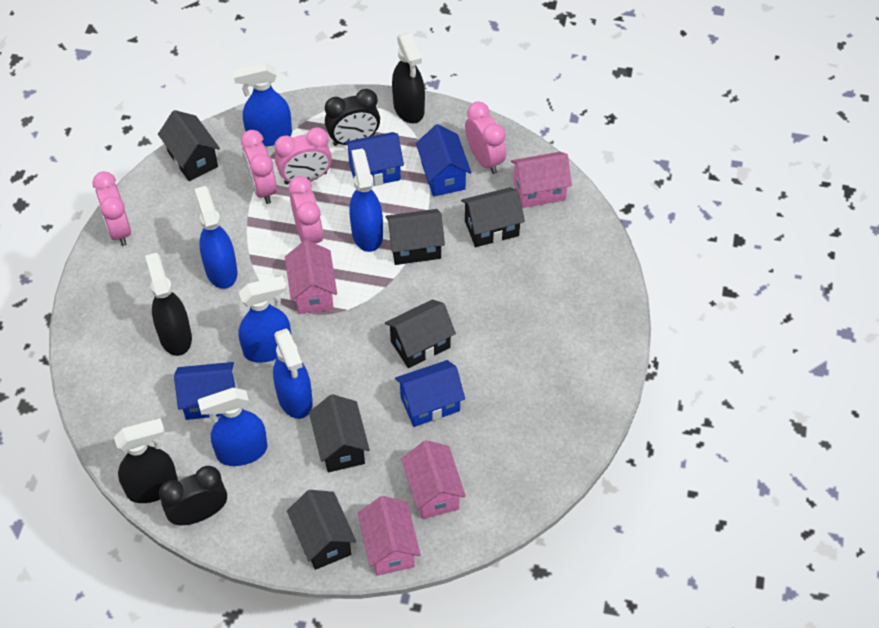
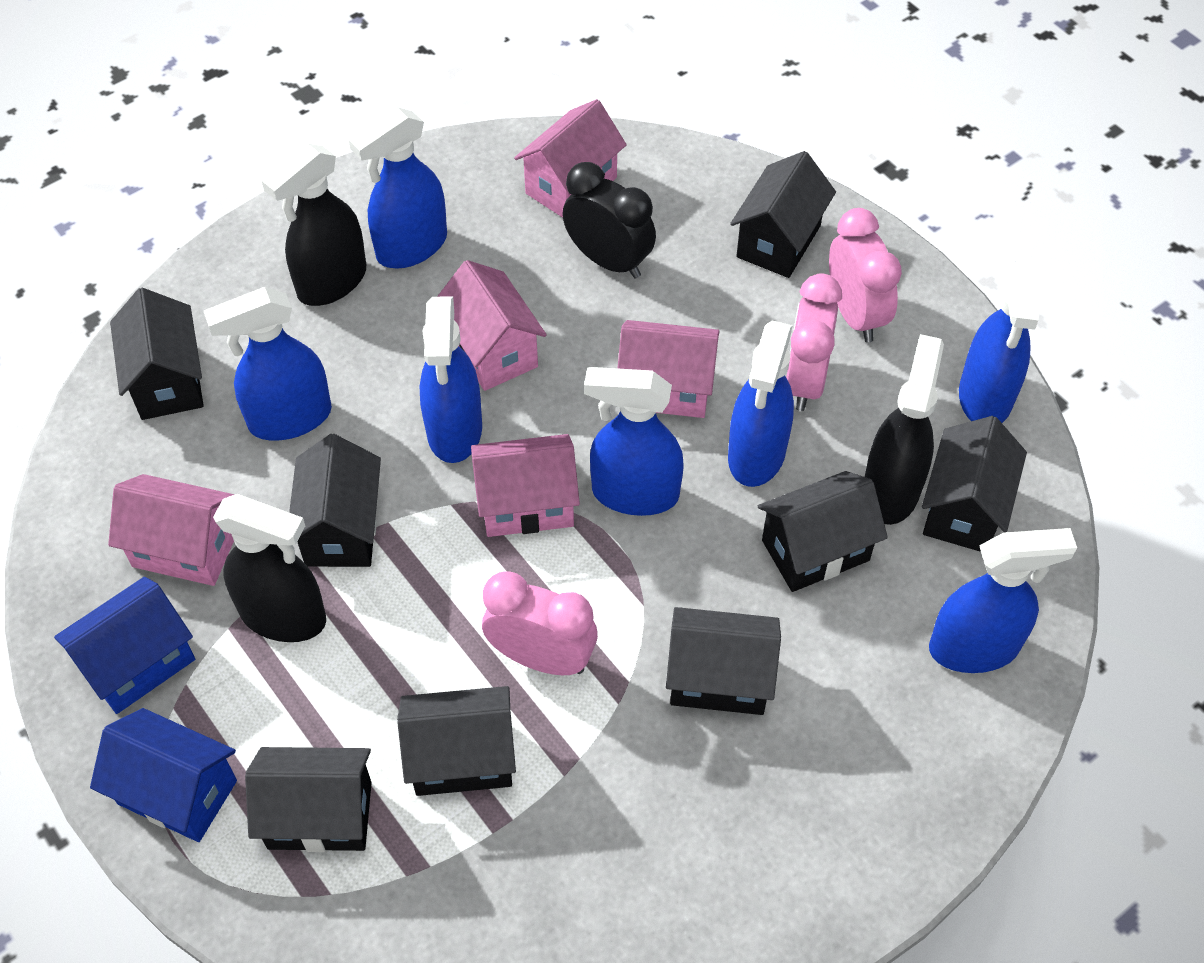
black clock: [159,466,227,525] [325,89,380,146] = 2 -> [562,162,656,278] = 1
black house: [158,110,220,181] [287,490,356,570] [309,394,370,472] [385,209,445,265] [385,299,456,368] [461,187,525,247] = 6 -> [110,288,204,420] [245,747,372,852] [289,434,381,567] [397,686,516,796] [666,607,781,715] [730,151,836,278] [758,471,888,592] [922,416,1027,552] = 8
blue house: [174,362,235,420] [344,132,404,186] [395,360,465,427] [416,124,471,197] = 4 -> [54,577,195,714] [90,708,237,842] = 2
blue spray bottle: [194,186,237,289] [198,388,267,466] [233,63,292,146] [238,276,291,363] [273,328,313,419] [349,149,383,252] = 6 -> [204,287,332,440] [349,107,447,268] [420,297,482,463] [584,367,684,516] [728,321,794,487] [929,528,1077,673] [959,261,1041,423] = 7
pink clock: [92,171,131,246] [241,130,277,204] [274,127,332,184] [289,176,323,243] [465,101,506,174] = 5 -> [482,571,598,675] [785,273,842,411] [829,208,902,342] = 3
pink house: [285,240,337,314] [358,496,421,576] [401,440,466,519] [511,152,572,208] = 4 -> [108,474,235,586] [437,260,547,391] [471,434,580,537] [514,99,627,218] [617,320,720,418] = 5

